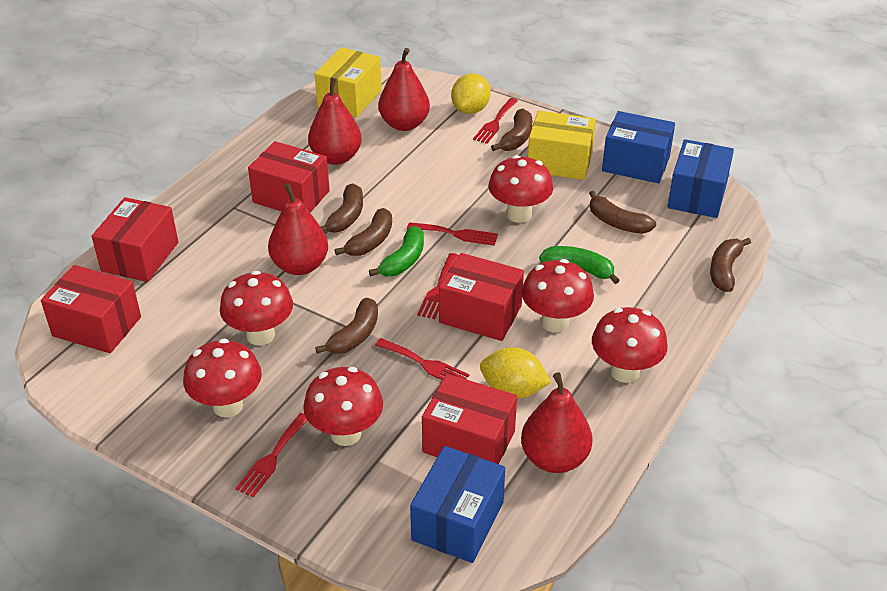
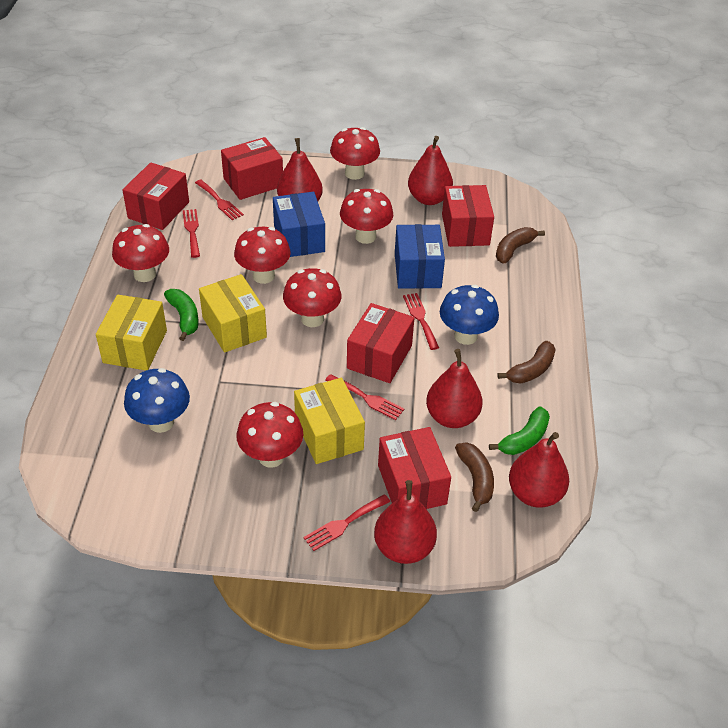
blue box: [410,446,505,563] [602,111,675,183] [667,139,734,218] = 3 -> [273,192,325,257] [395,224,445,289] = 2
blue mushroom: none = 0 -> [124,368,190,433] [440,285,499,345] = 2
brown banana: [315,298,378,354] [321,183,363,233] [335,208,392,256] [491,108,532,151] [589,191,656,234] [710,238,751,292] = 6 -> [455,442,494,512] [496,227,545,264] [497,341,556,384] = 3
red pear: [268,183,328,275] [308,78,362,165] [379,48,430,131] [521,372,593,473] = 4 -> [277,138,323,201] [374,480,437,564] [408,136,453,205] [426,349,483,428] [509,432,569,508] = 5
yellow box: [315,47,382,117] [528,111,596,180] = 2 -> [96,294,167,370] [199,274,267,353] [294,378,365,464] = 3
yellow lemon: [451,73,491,114] [480,347,551,399] = 2 -> none = 0

